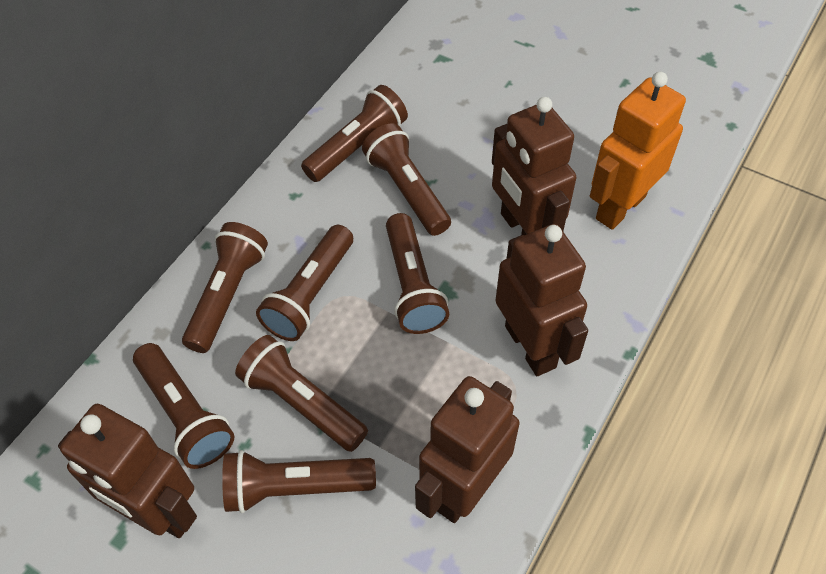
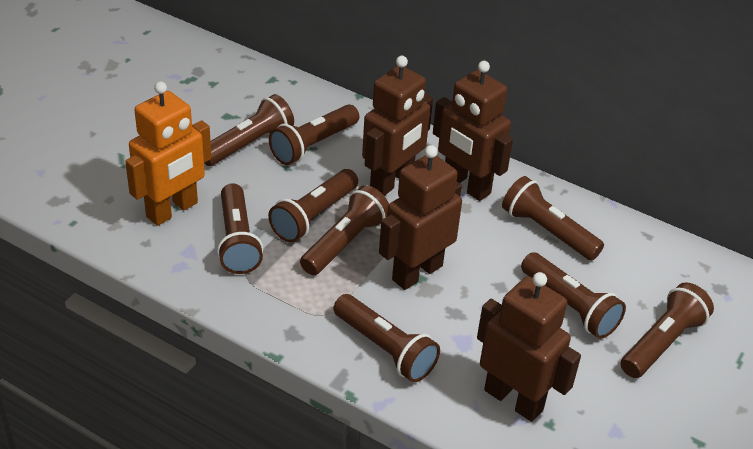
brown flashlight: [133,343,235,469] [182,222,268,353] [222,450,376,513] [235,335,368,452] [256,225,353,341] [301,85,408,182] [362,123,451,236] [386,213,449,334] = 8 -> [204,94,294,166] [217,183,263,274] [268,169,358,242] [269,104,359,165] [300,185,389,275] [333,294,440,382] [502,176,604,260] [521,252,626,339] [621,282,714,378] = 9

